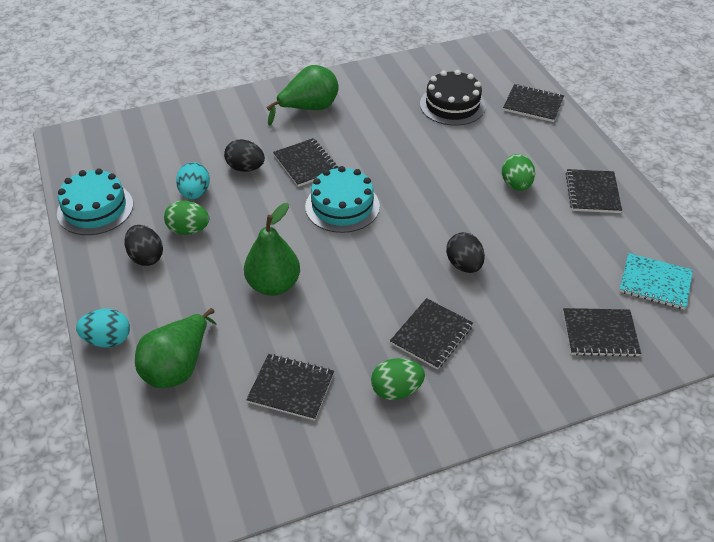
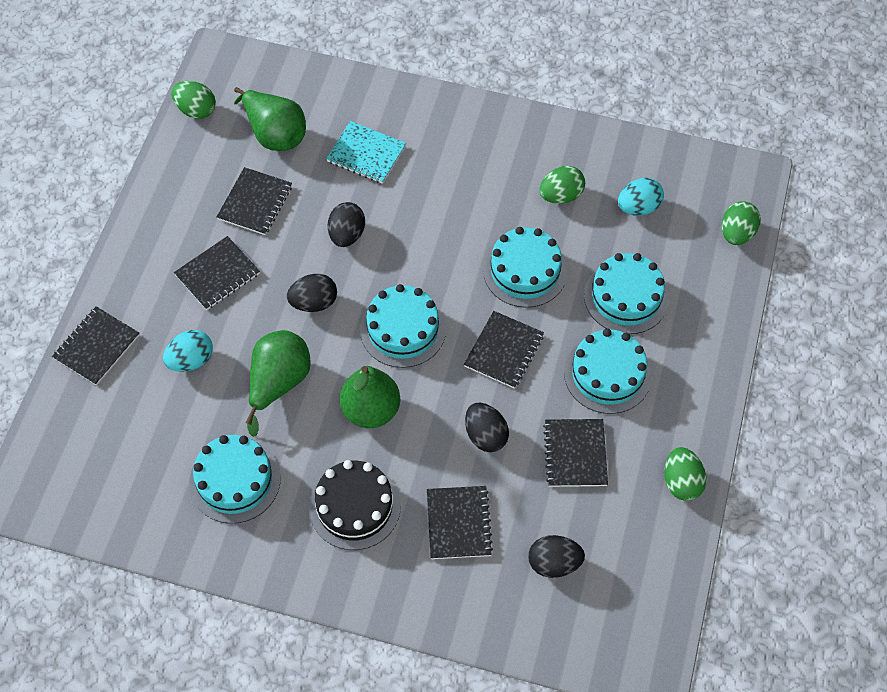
black egg: [124,225,163,266] [224,139,265,172] [446,232,485,273] = 3 -> [287,274,337,312] [328,202,365,247] [465,403,509,452] [528,535,585,578] = 4
green egg: [164,201,209,235] [371,358,425,400] [502,154,535,191] = 3 -> [171,81,216,119] [540,166,585,204] [664,447,706,501] [722,201,760,245] = 4
turquoise cake: [57,168,133,235] [305,166,380,233] = 2 -> [189,435,281,524] [360,284,446,368] [483,227,567,308] [564,329,652,414] [584,253,669,334] = 5

